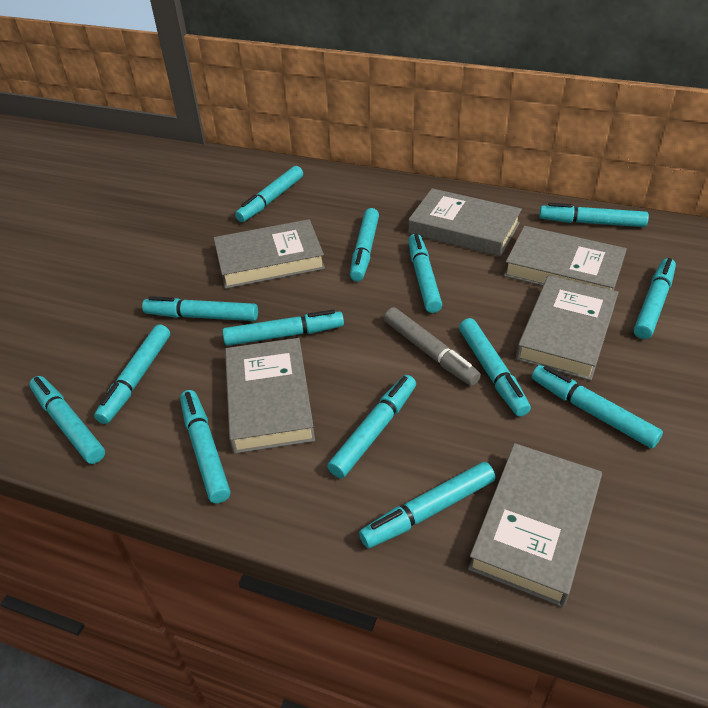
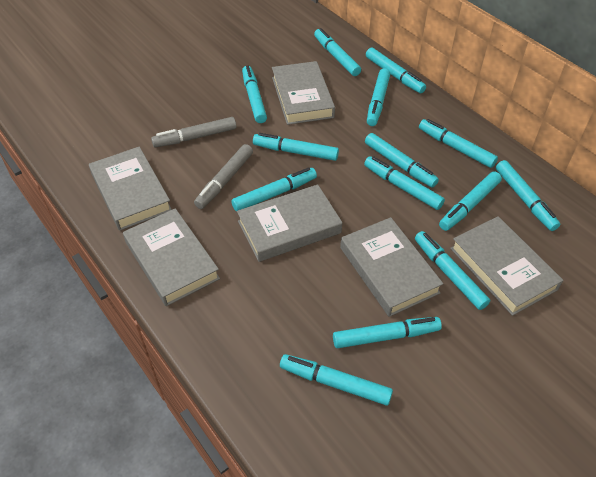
grey marker: [384,307,481,386] = 1 -> [151,117,236,147] [194,144,253,209] = 2

